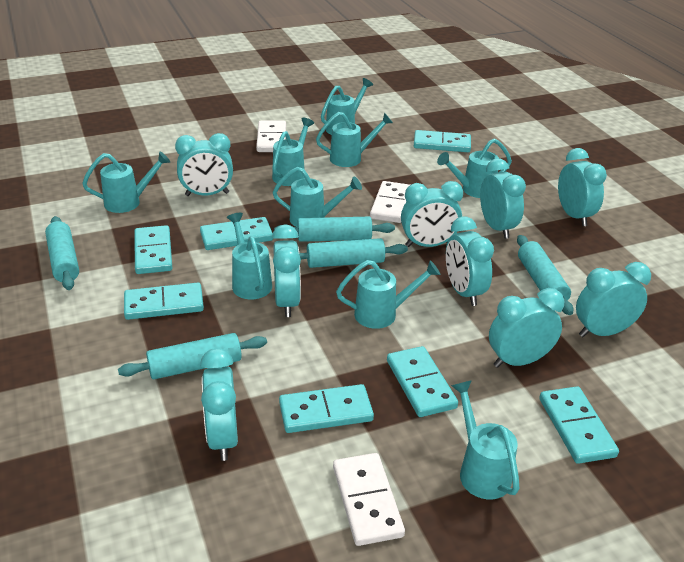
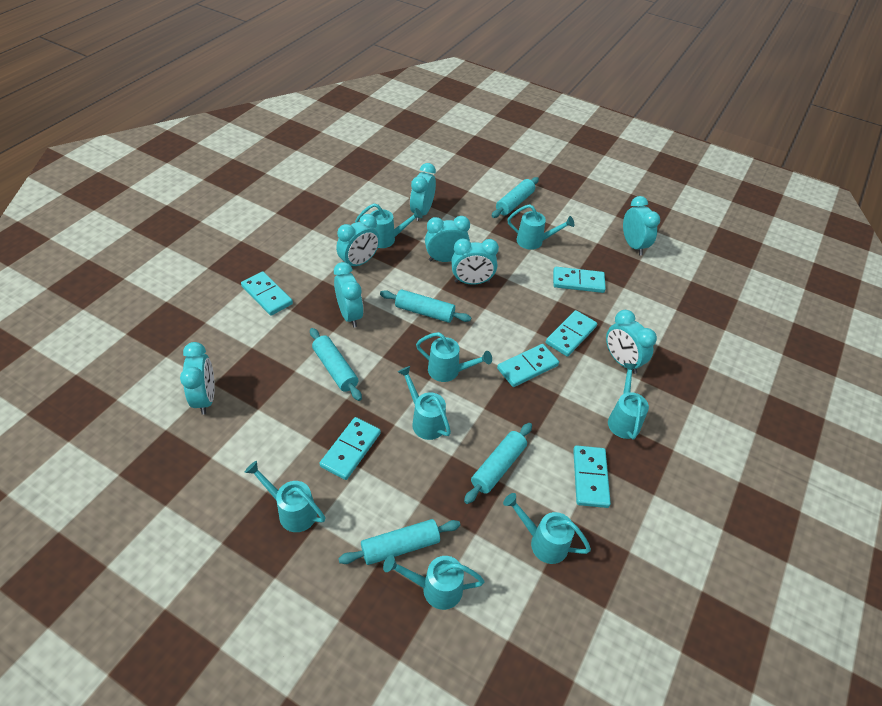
turquoise clock: [175,133,233,196] [200,348,238,461] [272,224,301,317] [401,181,463,247] [446,216,494,306] [480,158,526,239] [489,288,564,368] [558,148,607,226] [576,262,651,337] = 9 -> [180,342,215,415] [334,262,364,328] [336,214,380,266] [410,163,436,221] [425,216,470,262] [451,239,499,285] [606,310,657,374] [623,196,660,255] = 8
turquoise domino: [124,283,204,320] [134,225,172,274] [200,217,273,250] [279,384,374,433] [387,346,458,417] [414,130,471,152] [539,386,619,464] = 7 -> [241,271,293,316] [319,417,381,480] [497,344,559,387] [546,310,597,357] [553,267,606,293] [573,446,611,508] = 6
turquoise watering can: [82,151,170,213] [227,213,272,299] [272,118,314,186] [273,167,362,227] [316,112,393,167] [321,78,373,135] [336,260,441,329] [437,138,512,198] [451,380,519,499] = 9 -> [245,461,325,532] [355,203,423,248] [383,555,485,610] [398,366,451,440] [416,332,492,382] [503,493,591,564] [507,204,575,250] [608,363,649,439] = 8
white domino: [256,121,286,152] [333,453,405,546] [370,181,410,223] = 3 -> none = 0

